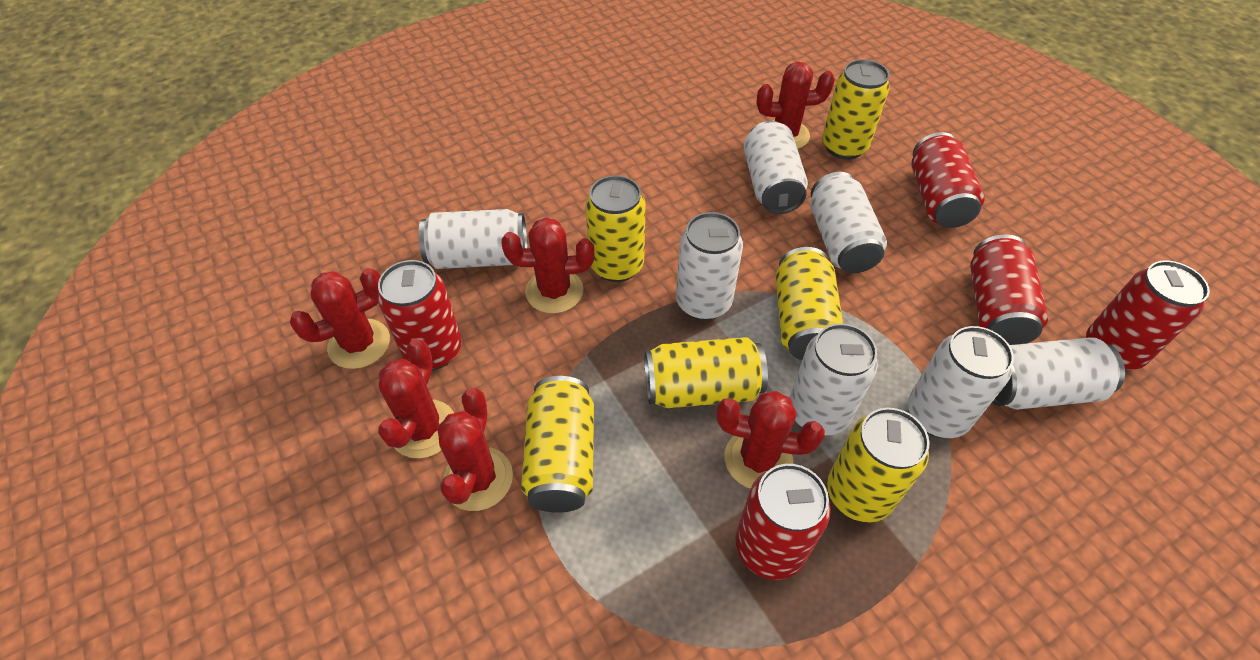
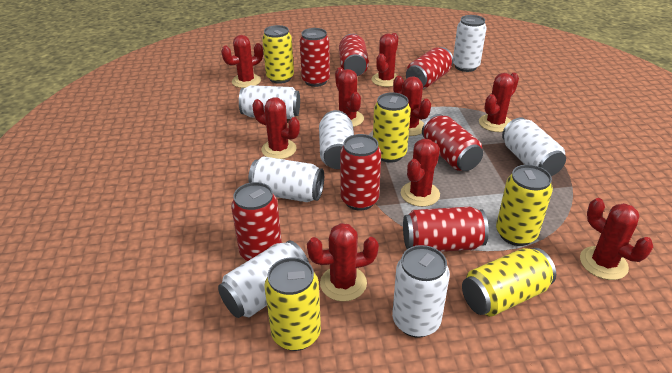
red cactus: [290,268,390,369] [378,339,454,458] [437,388,513,511] [501,217,594,314] [716,391,825,489] [756,62,835,149] = 6 -> [221,35,263,88] [252,97,300,159] [307,223,379,302] [335,67,364,127] [372,33,398,87] [393,76,431,136] [401,139,440,207] [479,73,519,132] [580,198,653,280] = 9
red can: [378,260,462,370] [735,464,831,580] [911,132,985,228] [970,234,1048,345] [1086,260,1210,370] = 5 -> [231,182,282,261] [300,28,330,87] [339,34,369,76] [340,134,381,210] [403,207,489,252] [406,47,453,89] [422,114,483,171] = 7
yellow can: [521,376,594,513] [585,175,646,282] [644,337,768,408] [775,247,843,360] [822,59,890,160] [827,408,930,523] = 6 -> [262,25,294,84] [264,257,321,351] [373,92,411,163] [462,248,556,317] [496,165,553,246] = 5

